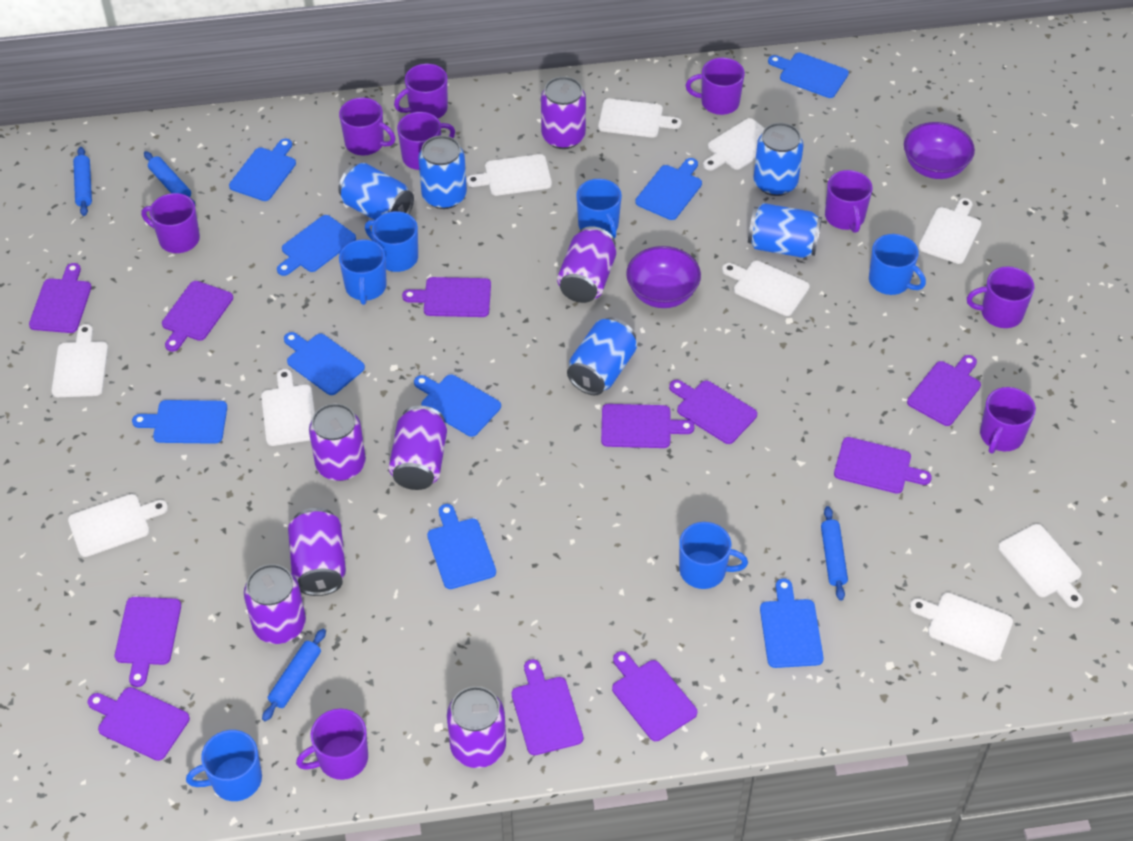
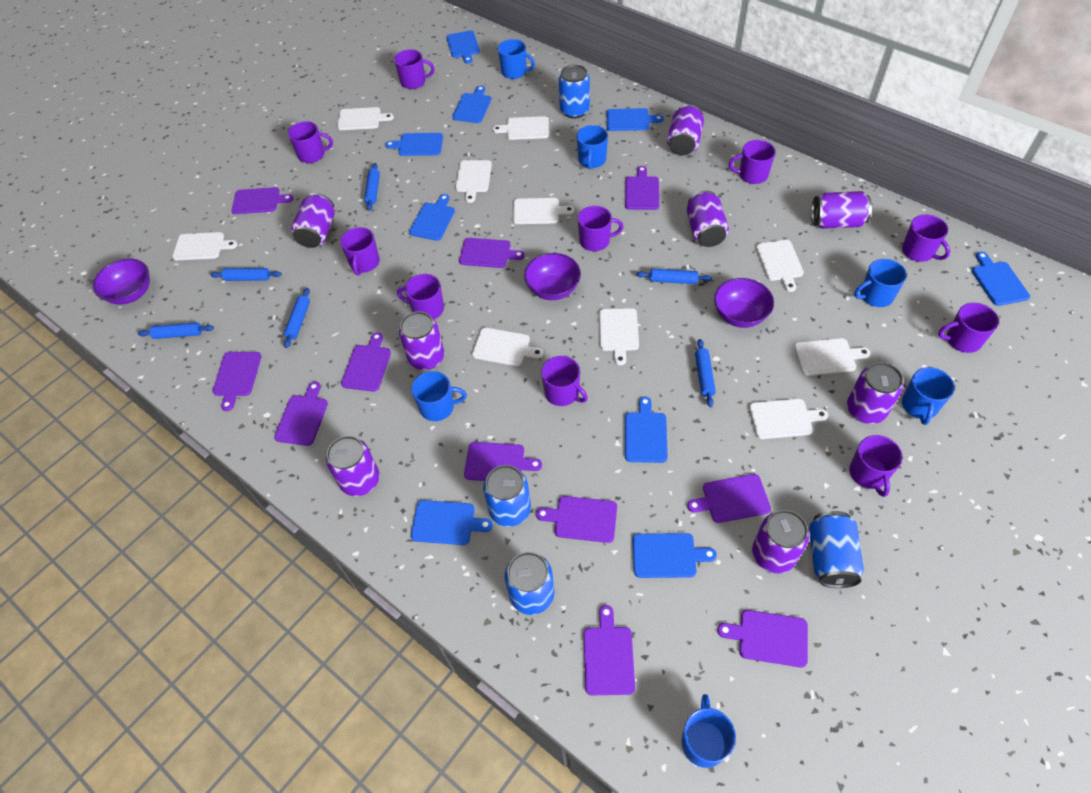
blue can: [338,163,414,220] [418,135,467,209] [567,317,637,395] [748,203,822,258] [753,123,804,196] = 5 -> [483,465,531,527] [505,552,554,615] [559,64,590,119] [809,511,864,588] = 4
blue rolling pin: [73,147,92,216] [144,151,195,204] [262,629,326,721] [821,506,848,601] = 4 -> [138,322,214,339] [210,268,282,281] [284,288,310,348] [364,163,380,211] [636,269,712,284] [695,339,716,407] = 6
purple bowl: [626,246,701,308] [904,122,975,179] = 2 -> [93,259,150,305] [524,253,581,300] [714,278,774,328] = 3
purple can: [244,564,306,644] [288,508,346,596] [309,403,366,481] [389,406,447,490] [447,686,506,768] [541,76,586,149] [557,226,616,303] = 7 -> [291,193,335,248] [326,436,379,496] [399,311,444,370] [667,104,704,155] [687,190,729,247] [752,510,809,573] [811,191,872,229] [847,362,903,424] = 8
purple mug: [141,193,200,253] [296,709,368,780] [339,97,396,156] [394,64,448,118] [397,112,455,170] [686,58,745,115] [825,170,873,233] [967,266,1034,328] [980,387,1036,454] = 9 -> [288,121,333,163] [340,227,380,275] [394,49,435,89] [397,274,444,319] [541,356,588,406] [578,206,623,251] [729,140,776,184] [849,435,902,497] [902,214,950,262] [938,303,999,353] = 10

